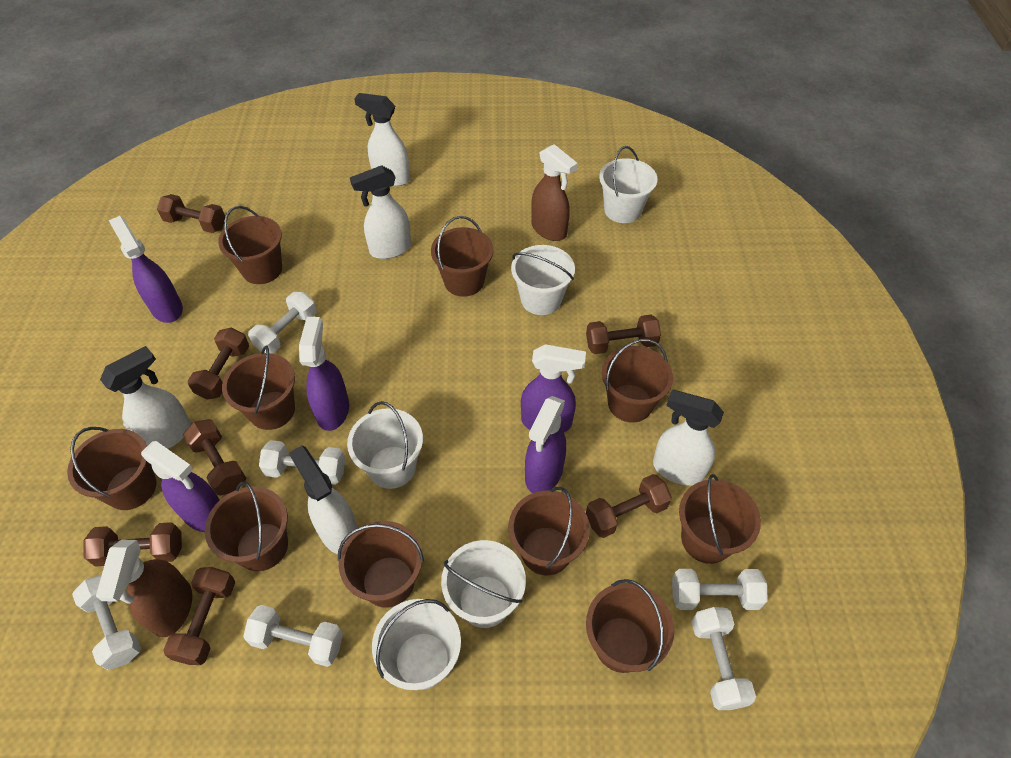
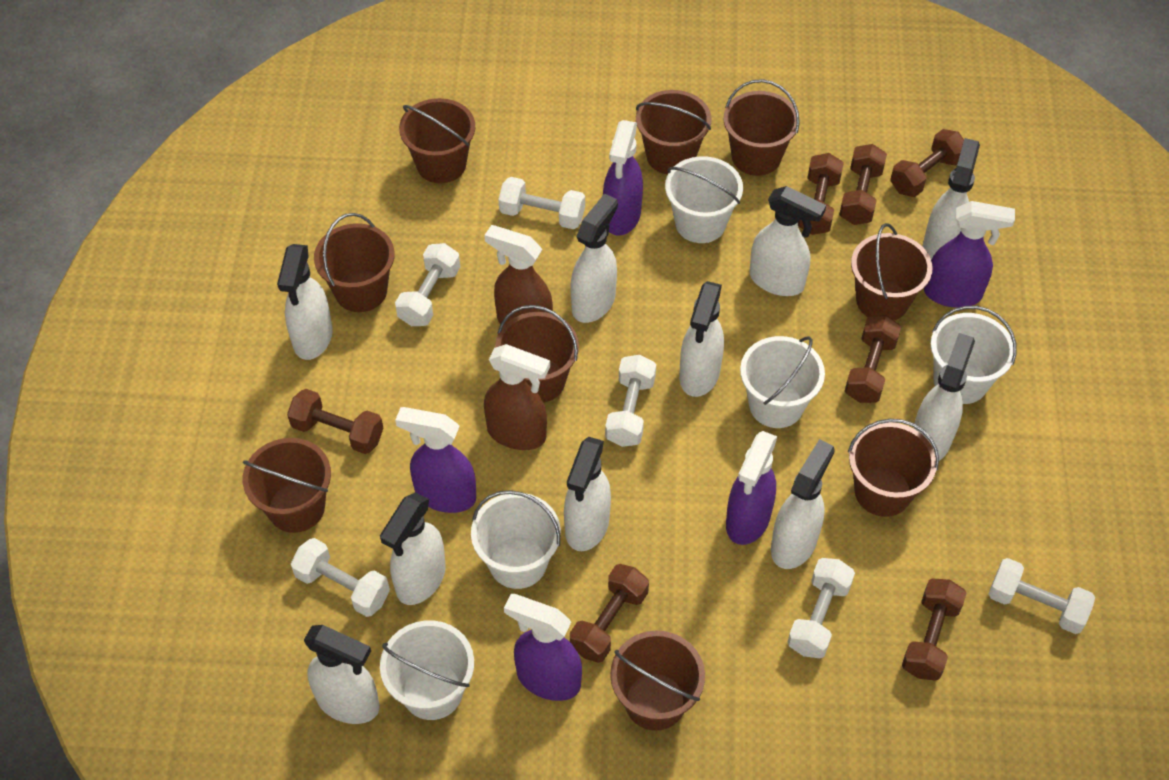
brown bucket: [67,427,157,510] [205,481,288,571] [218,206,282,284] [222,346,295,430] [338,521,424,608] [431,216,494,297] [509,487,590,575] [586,579,674,673] [602,339,673,422] [679,474,761,564] = 10 -> [243,438,331,533] [314,213,395,312] [399,98,475,184] [495,305,579,403] [610,631,705,731] [636,90,711,174] [723,79,800,176] [848,419,939,517] [851,223,932,321] = 9
white spray bottle: [100,346,191,449] [289,446,358,554] [350,165,411,259] [354,93,410,186] [653,390,724,485] = 5 -> [277,244,332,360] [304,625,379,724] [380,492,446,605] [564,437,611,551] [570,194,618,323] [679,281,724,397] [750,186,826,296] [771,439,835,569] [913,333,975,461] [922,138,980,260] = 10

